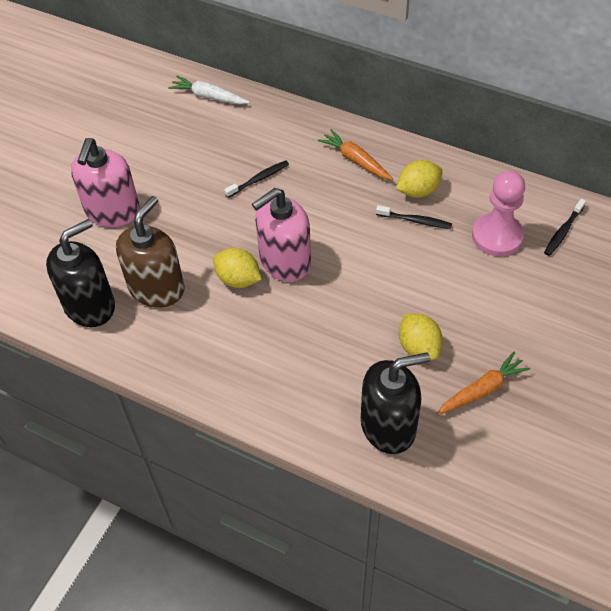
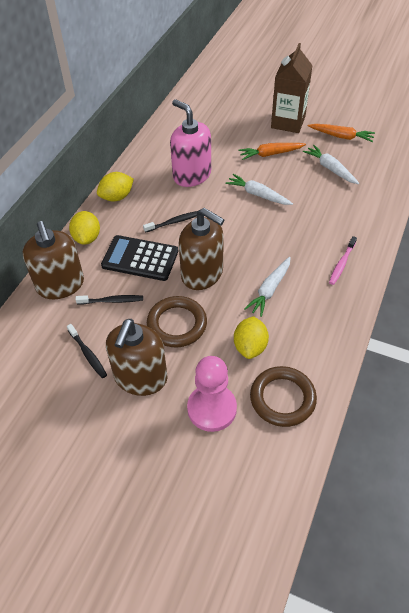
black calculator: none = 0 -> [101,235,178,281] = 1
black soap dispenser: [46,219,115,327] [361,352,430,454] = 2 -> none = 0
brown carton: none = 0 -> [271,43,313,133] = 1
brown ring: none = 0 -> [147,296,207,347] [250,366,317,427] = 2
brown soap dispenser: [116,196,185,308] = 1 -> [23,221,84,299] [106,319,168,396] [179,208,224,290] = 3
pink soap dispenser: [71,138,140,227] [252,188,311,282] = 2 -> [170,99,211,187] = 1
pink toothbrush: none = 0 -> [329,236,357,285] = 1
white carrot: [168,76,250,104] = 1 -> [225,174,293,205] [244,257,291,317] [303,145,359,184] = 3

